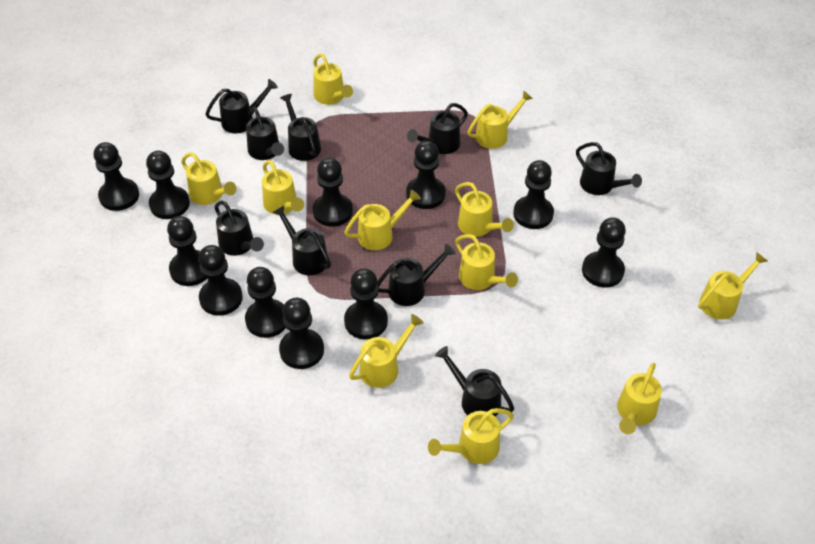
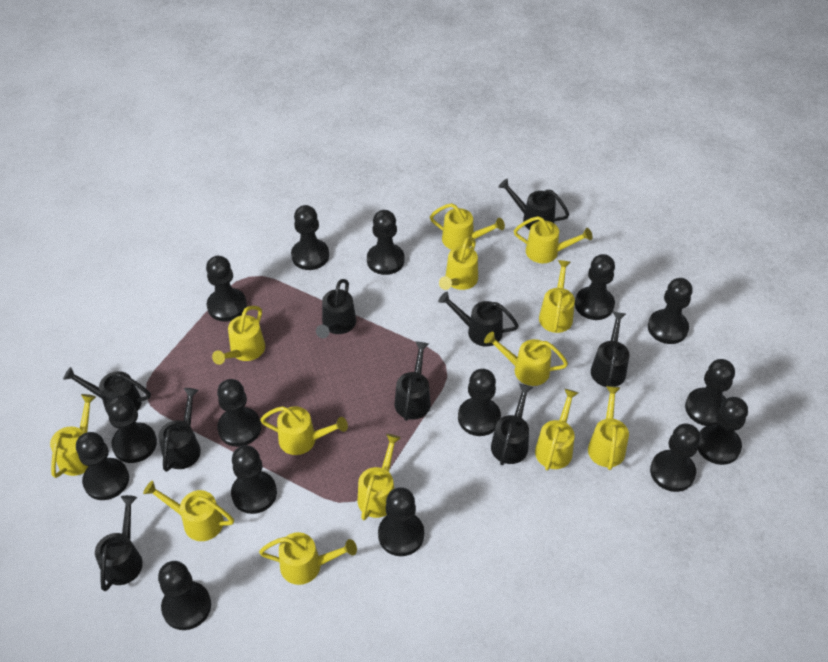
black pawn: [94,142,139,211] [146,151,190,219] [167,216,207,286] [198,245,243,316] [245,267,286,338] [279,298,324,369] [313,158,353,227] [344,268,388,339] [406,141,446,209] [513,160,554,229] [582,217,626,287] = 11 -> [76,432,129,500] [106,395,157,463] [158,561,211,630] [206,256,247,322] [217,379,261,447] [231,445,277,514] [291,205,329,270] [367,210,405,275] [378,487,424,556] [458,369,501,436] [575,254,615,320] [648,278,693,344] [650,424,701,492] [685,359,735,426] [698,397,748,465] = 15
yellow watering can: [181,152,237,205] [262,160,304,215] [313,53,353,105] [344,189,421,250] [349,314,424,388] [428,408,514,464] [455,182,514,237] [455,234,518,290] [468,90,533,149] [617,363,662,434] [698,252,767,319] = 11 -> [50,394,96,478] [143,480,234,541] [212,306,265,365] [259,532,357,585] [260,406,348,455] [357,434,401,520] [430,203,505,250] [439,237,478,290] [484,332,568,386] [514,216,592,263] [535,389,578,470] [539,260,575,333] [588,386,629,470] = 13

